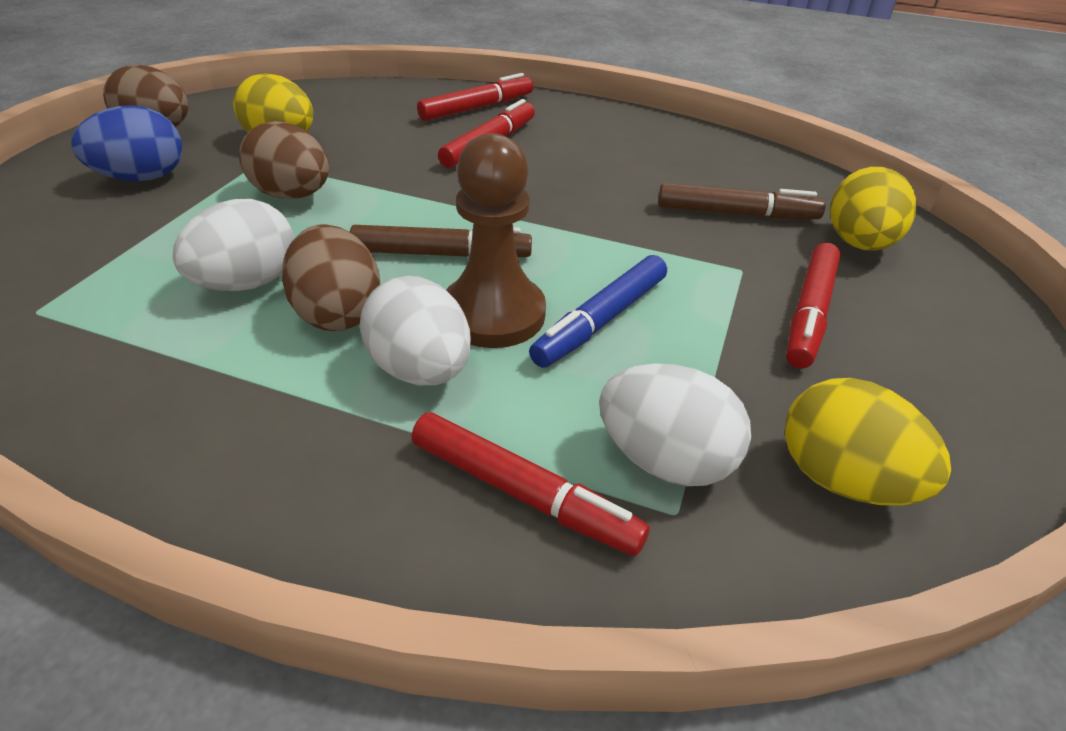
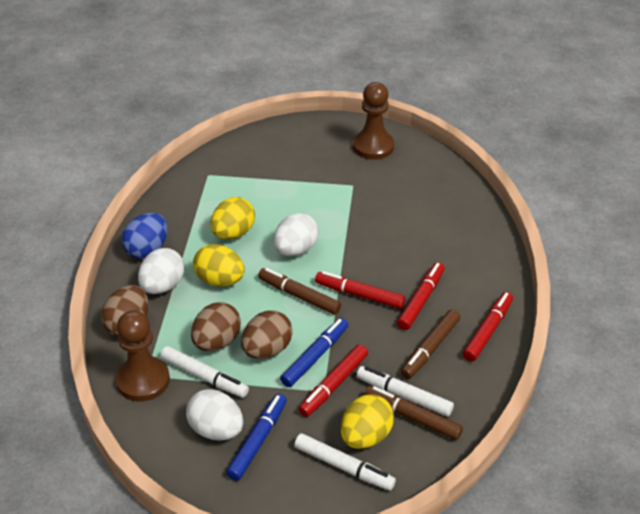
blue marker: [529,255,667,368] = 1 -> [226,394,287,481] [280,318,348,387] = 2
brown marker: [350,225,532,257] [658,183,825,219] = 2 -> [258,268,341,315] [365,386,463,440] [401,309,460,379] = 3
brown pawn: [446,133,546,348] = 1 -> [116,310,170,402] [353,82,394,160] = 2
white marker: none = 0 -> [160,346,249,398] [294,433,396,491] [357,366,454,417] = 3

